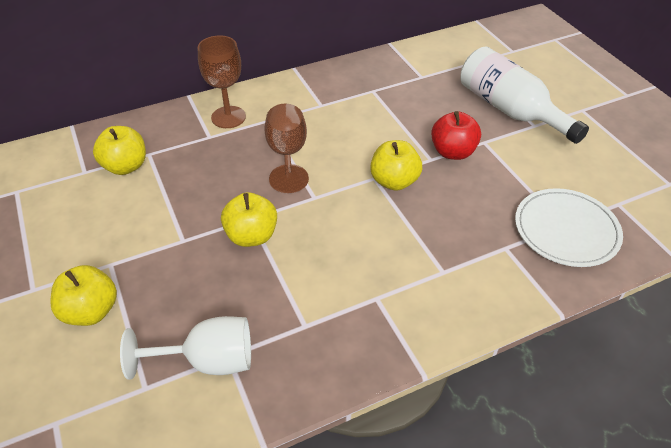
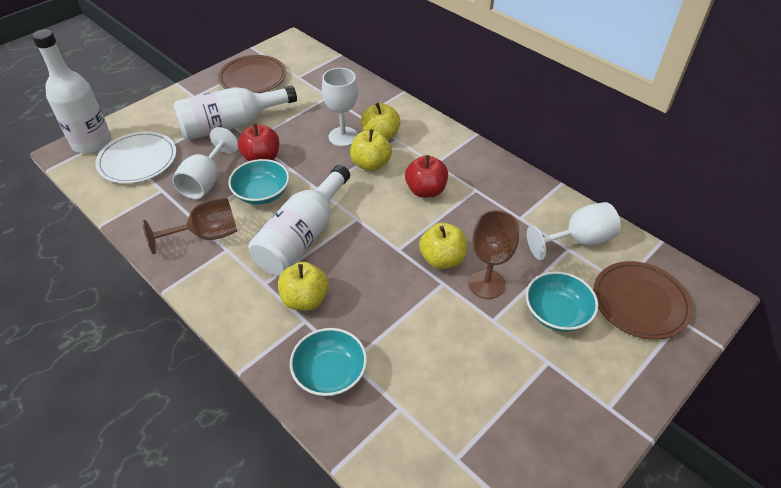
brown plate: none = 0 -> [218,55,286,93] [593,261,693,340] = 2
red apple: [431,111,481,160] = 1 -> [238,123,279,161] [405,155,448,198] = 2
turquoise bowl: none = 0 -> [228,159,289,205] [290,328,367,397] [526,271,598,332] = 3
white bottle: [461,46,589,144] = 1 -> [32,29,111,154] [173,85,297,140] [249,165,350,275] = 3
white goblet: [120,316,251,380] = 1 -> [172,127,238,199] [322,68,358,147] [527,202,621,260] = 3

